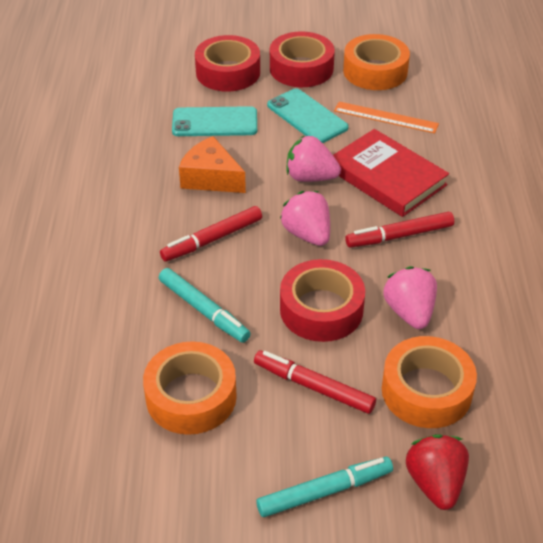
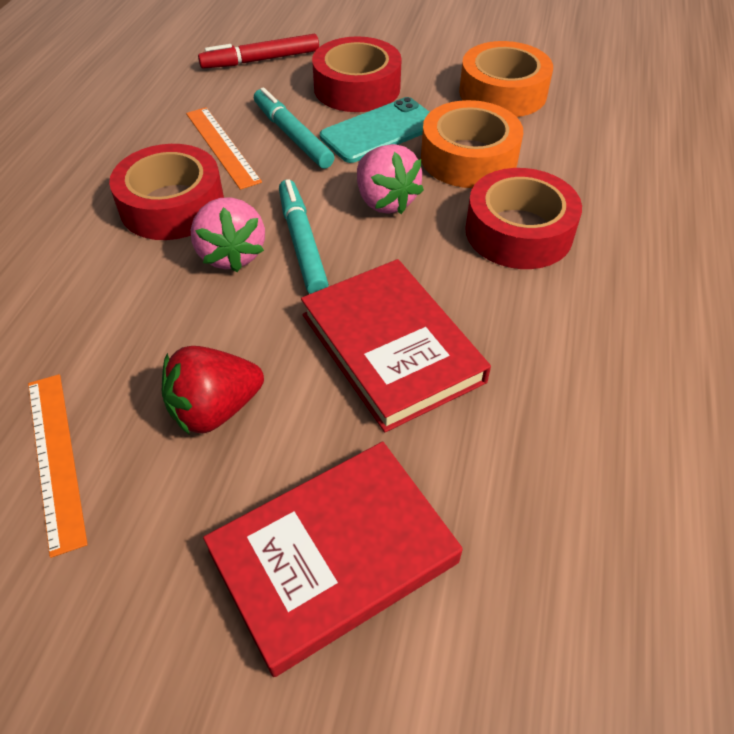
orange cheese: [179,136,246,193] = 1 -> none = 0
orange ruler: [334,101,439,133] = 1 -> [28,374,88,558] [186,107,262,190] = 2
orange tape: [143,341,237,435] [343,34,410,90] [382,336,477,428] = 3 -> [421,100,523,188] [459,41,553,117] = 2
pink strawberry: [280,191,330,246] [287,135,341,182] [384,266,437,329] = 3 -> [191,197,265,272] [357,144,424,214] = 2
red book: [333,129,449,217] = 1 -> [203,442,463,677] [301,259,491,432] = 2
red marker: [160,206,262,262] [254,350,376,414] [345,212,454,248] = 3 -> [198,34,319,69] = 1
turquoise phone: [172,106,257,136] [267,88,348,143] = 2 -> [320,97,430,163] = 1

